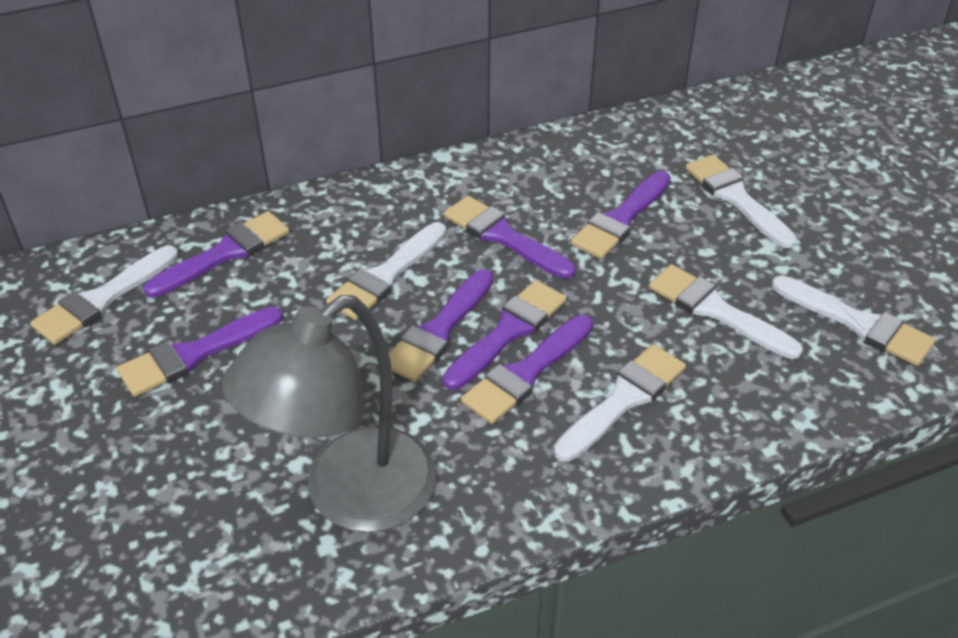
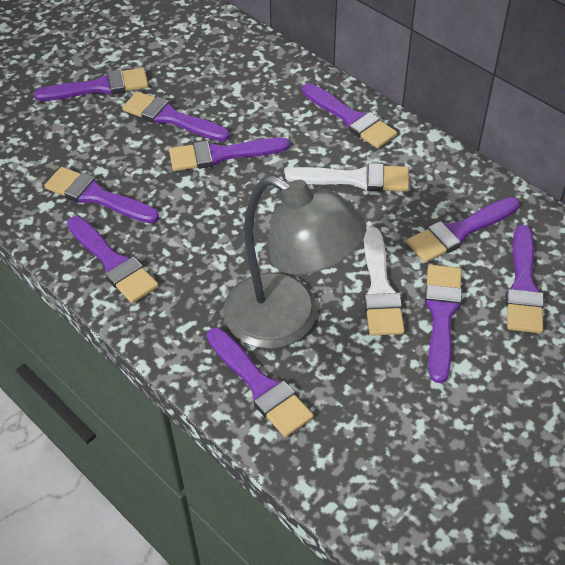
purple brush: [117,307,283,397] [143,211,290,298] [389,269,493,382] [443,280,567,390] [444,196,575,279] [461,315,593,424] [571,171,671,259] = 7 -> [34,68,148,101] [44,167,159,223] [67,216,159,303] [122,91,230,141] [169,138,290,171] [207,328,314,437] [302,83,397,148] [406,197,520,263] [425,265,462,383] [506,225,544,333] = 10
white brush: [30,245,178,345] [326,222,447,320] [554,344,686,462] [649,264,803,359] [686,155,797,249] [771,275,935,366] = 6 -> [285,163,409,191] [364,227,405,336] = 2

